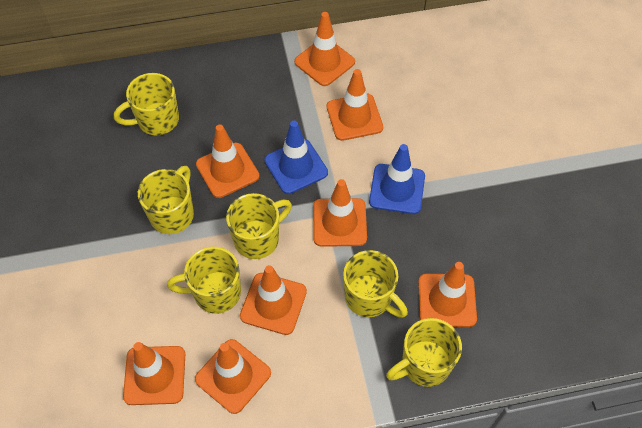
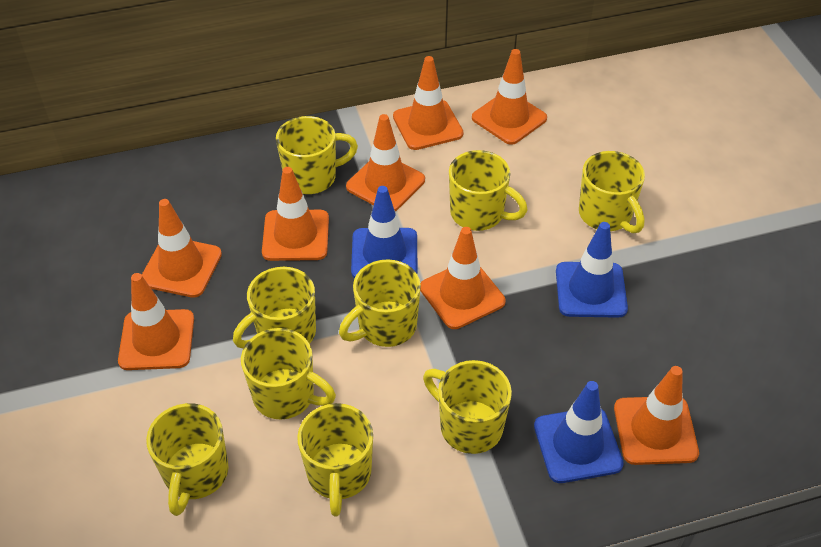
blue traffic cone: [265,121,328,194] [369,144,425,214] = 2 -> [351,186,418,278] [534,381,624,483] [556,222,628,318] = 3
yellow mug: [114,73,179,135] [138,166,194,234] [167,247,241,314] [226,193,292,259] [343,250,408,318] [386,318,462,387] = 6 -> [146,403,229,516] [233,267,316,349] [241,328,336,420] [276,116,358,194] [297,403,373,516] [339,259,421,347] [423,360,512,454] [449,150,527,231] [579,151,645,233] = 9

